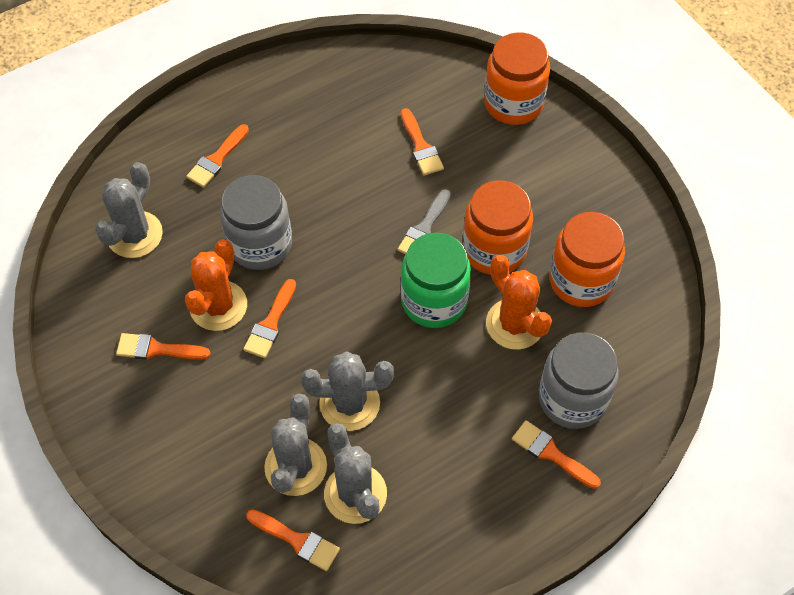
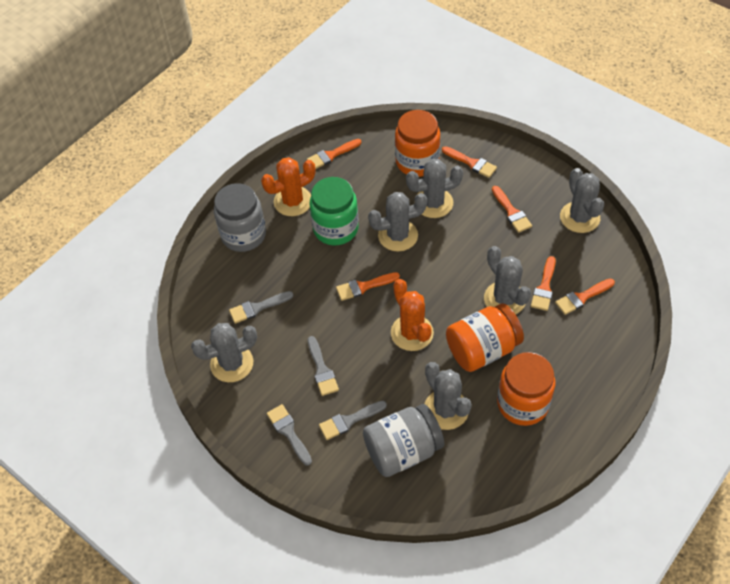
grey brush: [398,189,451,254] = 1 -> [229,291,294,324] [267,404,312,466] [308,336,339,396] [319,401,387,440] = 4
grey cactus: [95,162,163,258] [264,393,327,496] [301,351,394,431] [324,423,387,524] = 4 -> [191,323,257,382] [368,192,427,252] [406,159,463,218] [424,362,472,430] [484,246,531,314] [560,168,604,233] = 6

